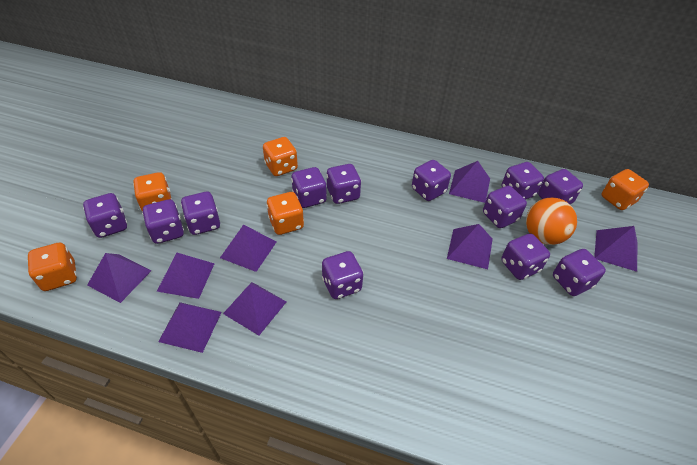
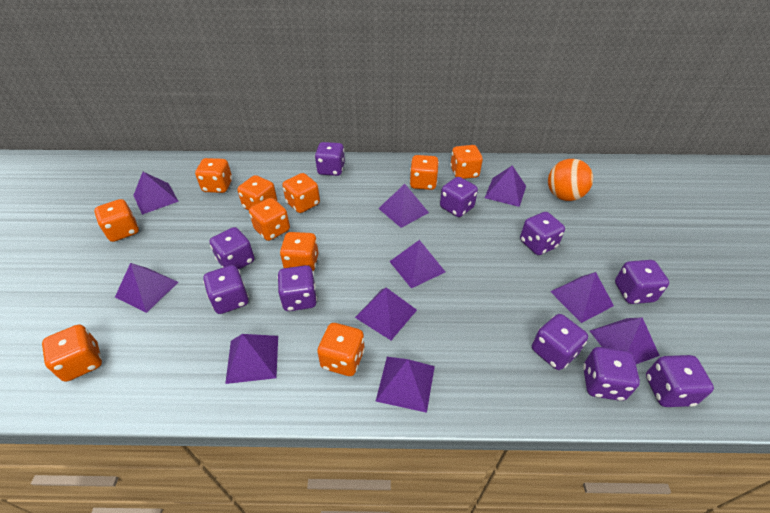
orange dice: [28,243,77,291] [133,172,172,212] [263,137,298,176] [266,192,304,235] [602,169,649,210] = 5 -> [42,324,102,382] [94,199,139,242] [195,158,232,193] [237,175,277,210] [249,198,290,241] [280,232,318,272] [282,173,320,213] [317,323,365,376] [410,155,439,190] [450,145,483,179] = 10
purple dice: [83,193,127,238] [142,199,184,244] [181,192,220,235] [291,167,327,208] [322,251,363,299] [326,164,361,204] [412,160,451,201] [483,186,527,228] [501,233,550,280] [502,162,544,200] [538,169,583,204] [553,249,606,296] = 12 -> [203,265,249,314] [210,227,255,269] [277,265,317,311] [315,142,345,176] [440,177,478,217] [520,212,565,255] [532,314,588,370] [583,347,640,401] [615,260,669,304] [646,355,714,407] = 10
purple pyramid: [87,253,152,303] [157,253,215,299] [158,302,222,353] [220,224,276,272] [223,282,286,335] [447,224,493,269] [449,161,490,203] [594,226,638,272] = 8 -> [115,263,178,313] [133,172,179,215] [225,334,278,384] [355,288,417,340] [376,357,435,413] [378,184,429,228] [389,240,445,288] [485,165,526,207] [550,272,614,323] [590,317,660,364] = 10

